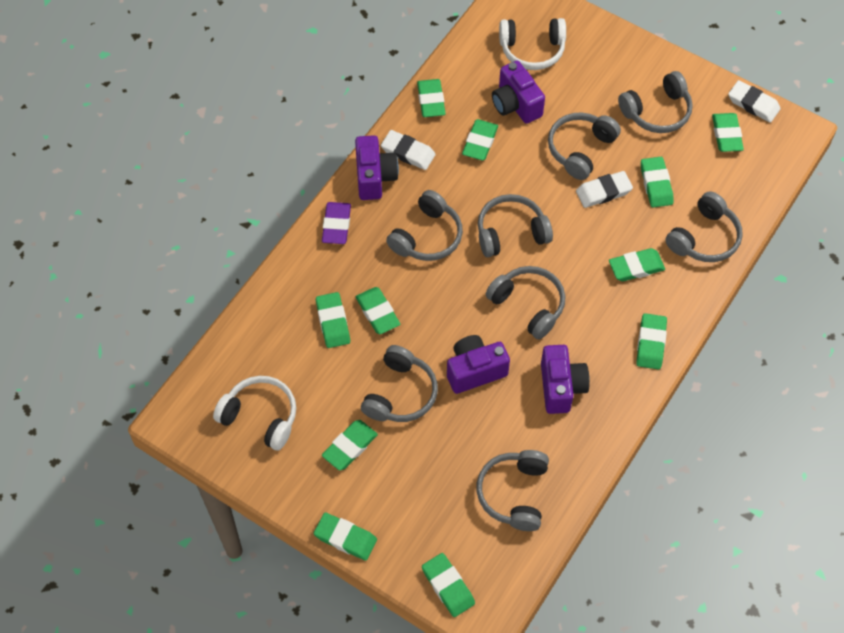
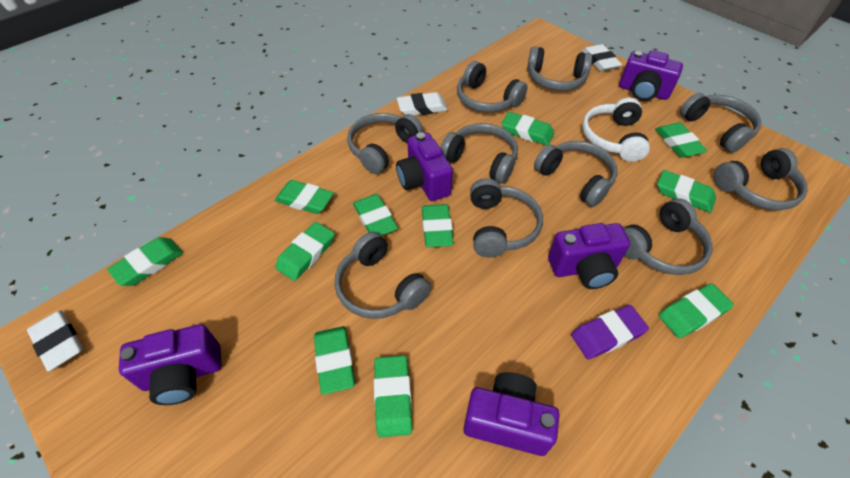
grey headphones: [361,345,438,422] [386,190,463,261] [477,450,549,531] [478,194,553,257] [486,266,565,339] [548,112,621,180] [618,71,693,133] [665,191,743,262] = 8 -> [335,231,431,319] [347,113,423,174] [440,123,518,184] [457,61,527,113] [470,178,543,258] [527,47,592,91] [534,141,618,207] [623,199,713,275] [680,93,761,153] [714,148,808,210] = 10
purple camera: [355,135,399,200] [447,335,510,394] [492,61,545,124] [541,345,590,414] = 4 -> [119,324,222,405] [396,132,453,201] [463,372,559,456] [548,223,630,289] [619,50,683,101] = 5
white headphones: [213,376,296,450] [499,18,566,70] = 2 -> [582,98,650,162] = 1

